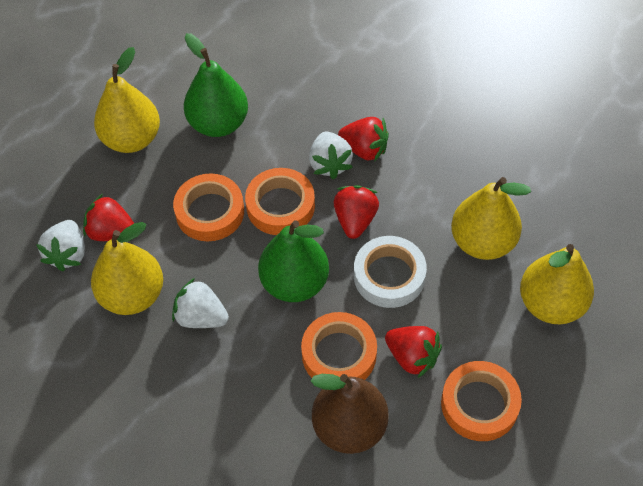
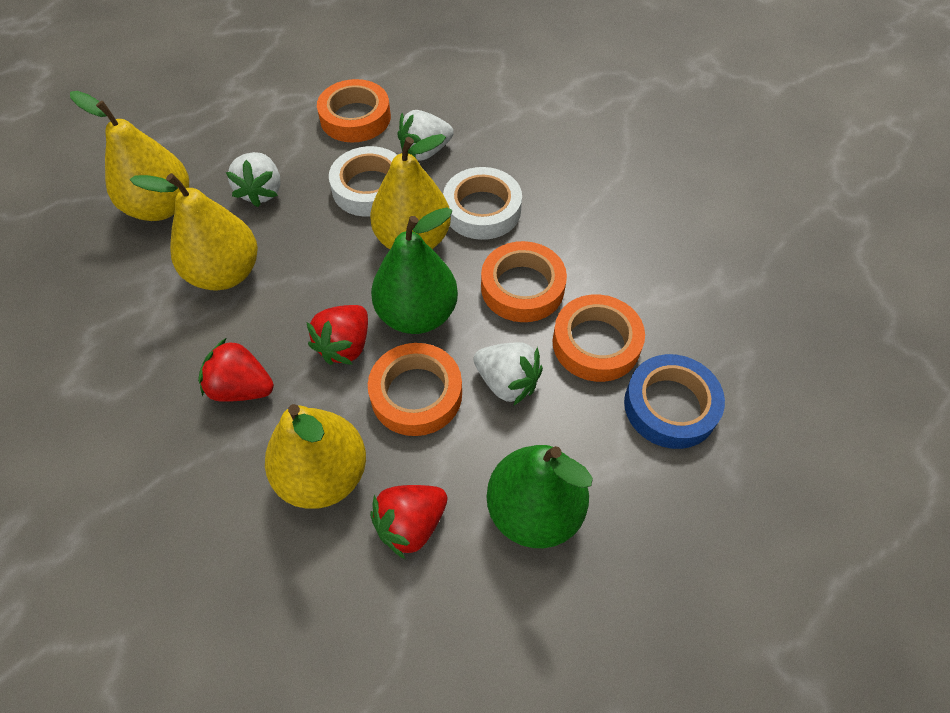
blue tape: none = 0 -> [624,354,725,449] = 1
brown pear: [311,374,389,454] = 1 -> none = 0
red strawberry: [83,194,134,241] [334,185,379,239] [338,117,389,162] [385,326,442,378] = 4 -> [198,338,274,402] [307,305,368,365] [370,485,448,559] = 3
white tape: [354,236,427,308] = 1 -> [329,146,397,217] [443,167,522,240] = 2

